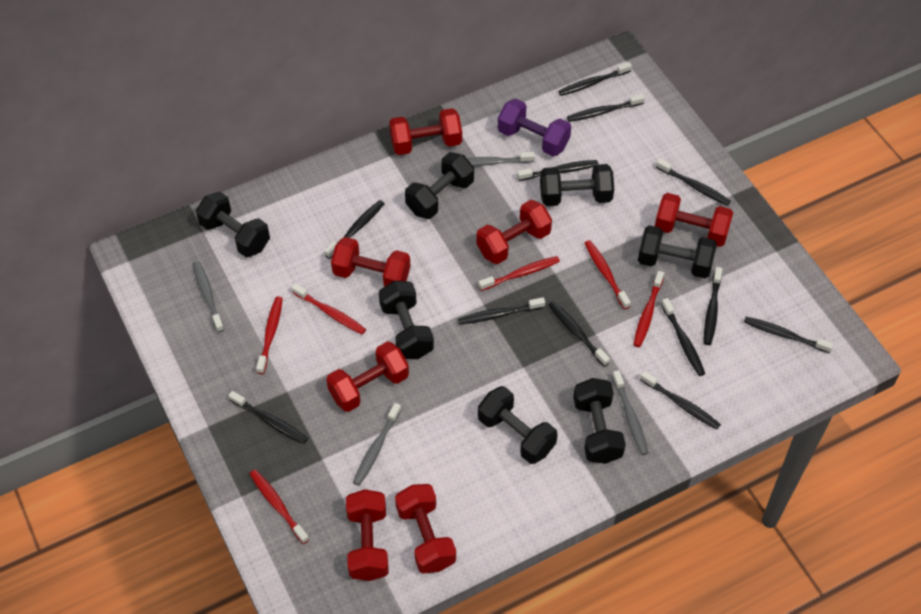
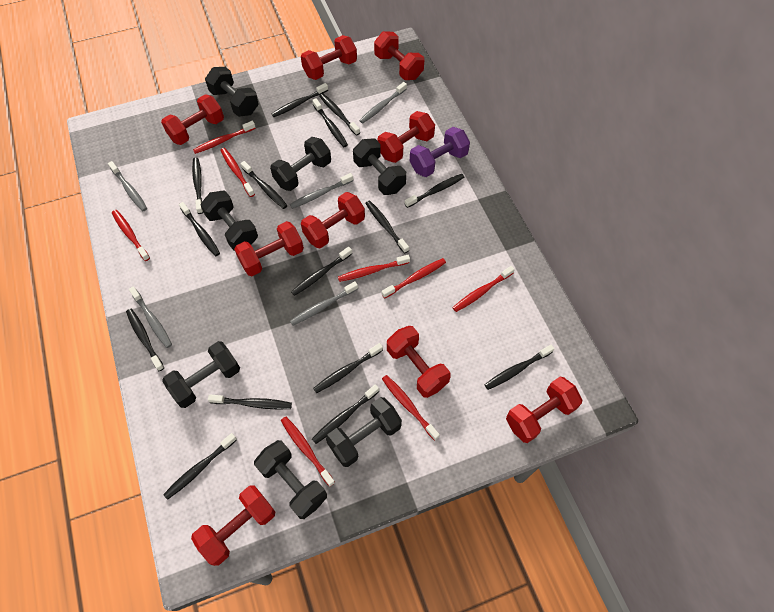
black toothbrush: [228,391,308,444] [324,200,384,259] [458,297,545,325] [517,160,598,181] [548,301,610,367] [559,62,632,96] [567,94,645,122] [640,371,721,430] [656,159,731,206] [661,298,705,376] [704,267,722,345] [744,316,834,353] = 12 -> [126,309,164,371] [163,433,237,500] [179,202,220,256] [192,158,203,214] [208,395,292,409] [241,161,288,209] [271,83,328,117] [291,247,352,296] [312,98,348,147] [312,384,379,444] [313,343,383,393] [319,93,360,136] [365,200,409,253] [405,174,465,208] [484,345,554,390] = 15
grey toothbrush: [192,261,224,332] [353,403,401,486] [467,152,535,167] [612,370,648,455] = 4 -> [108,161,147,211] [129,286,172,348] [290,173,353,209] [290,281,358,326] [359,82,407,123] = 5
red dumbbell: [326,342,409,412] [331,237,411,287] [346,489,389,581] [389,108,462,155] [395,484,456,574] [476,200,552,264] [655,193,733,247] = 7 -> [161,94,224,145] [191,485,275,566] [234,221,304,276] [301,35,357,80] [301,192,365,249] [374,31,424,80] [377,111,435,163] [387,326,451,398] [506,377,582,443] = 9
red toothbrush: [250,469,309,544] [256,296,283,374] [291,283,366,335] [479,256,560,291] [585,240,631,309] [633,271,664,347] = 6 -> [112,210,150,261] [193,121,256,154] [220,148,255,197] [281,416,335,487] [338,255,410,282] [381,258,446,299] [382,375,440,441] [452,266,515,312] = 8

